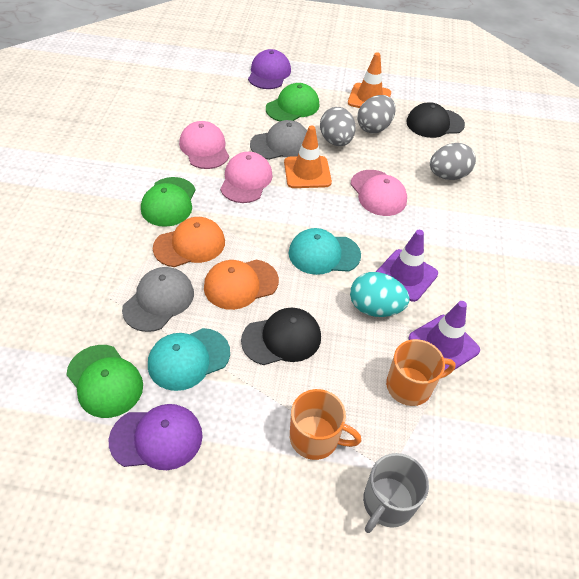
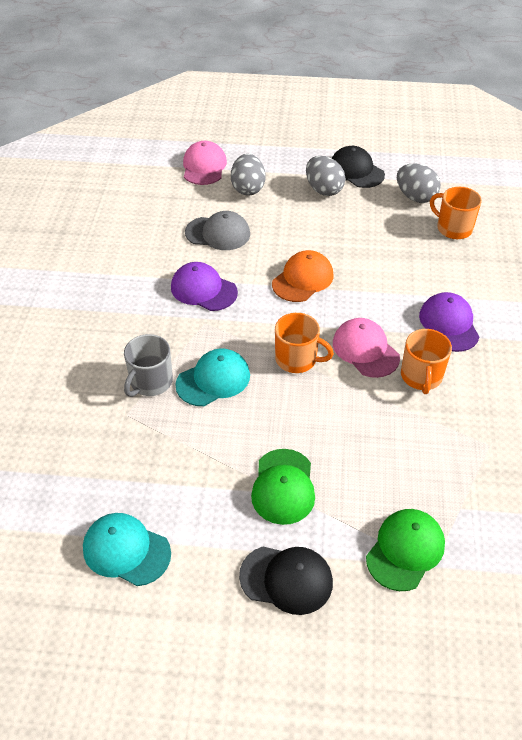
green cap: [66,345,143,418] [141,177,196,227] [266,83,319,122] = 3 -> [251,449,315,525] [366,509,445,591] = 2
grey cap: [122,267,194,332] [250,120,307,160] = 2 -> [185,211,250,250] = 1
orange cap: [153,217,225,267] [204,260,279,310] = 2 -> [272,250,333,302] = 1
orange mug: [290,389,361,460] [386,339,456,406] = 2 -> [275,313,334,373] [401,329,452,394] [430,187,482,239] = 3
orange traffic cone: [284,125,332,188] [348,52,391,108] = 2 -> none = 0
pink cap: [179,121,229,169] [220,152,273,203] [350,170,407,216] = 3 -> [183,141,227,185] [333,318,400,378] = 2
purple traffic cone: [376,230,438,302] [408,301,480,370] = 2 -> none = 0
turquoise egg: [350,272,409,317] = 1 -> none = 0

